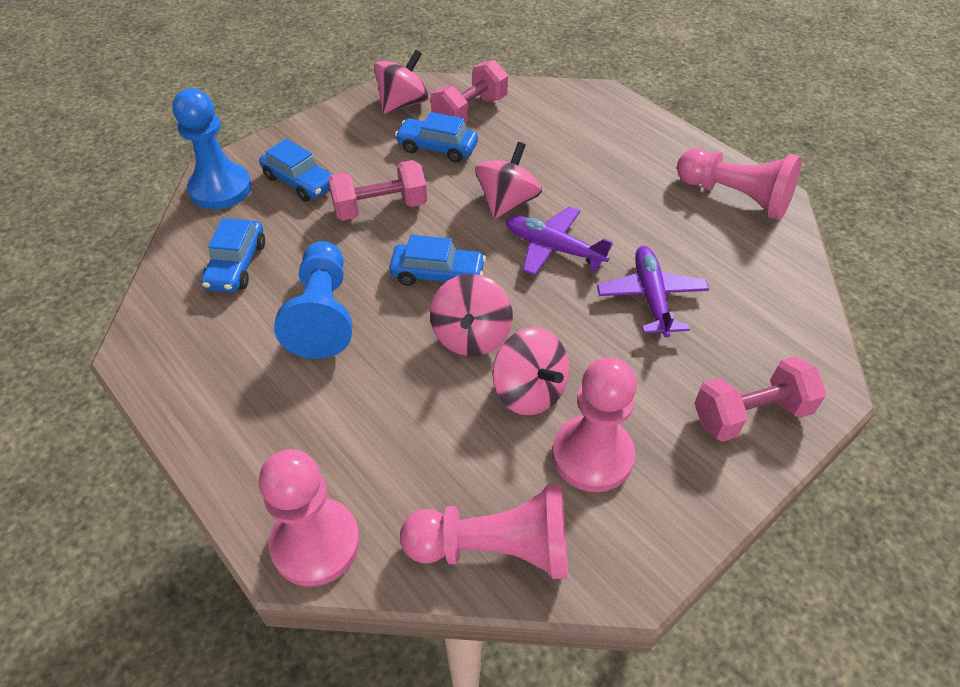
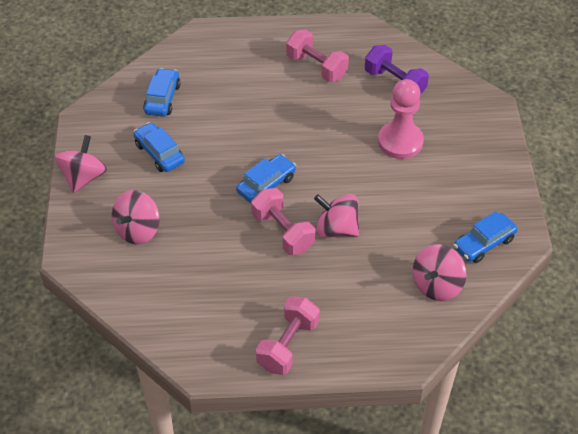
blue pawn: [172,89,252,209] [274,241,353,359] = 2 -> none = 0
pink pawn: [259,449,360,587] [400,484,568,579] [552,357,637,492] [677,148,802,220] = 4 -> [378,79,424,159] = 1
purple dumbbell: none = 0 -> [365,45,429,94] = 1
purple plane: [506,206,613,276] [597,246,709,338] = 2 -> none = 0

